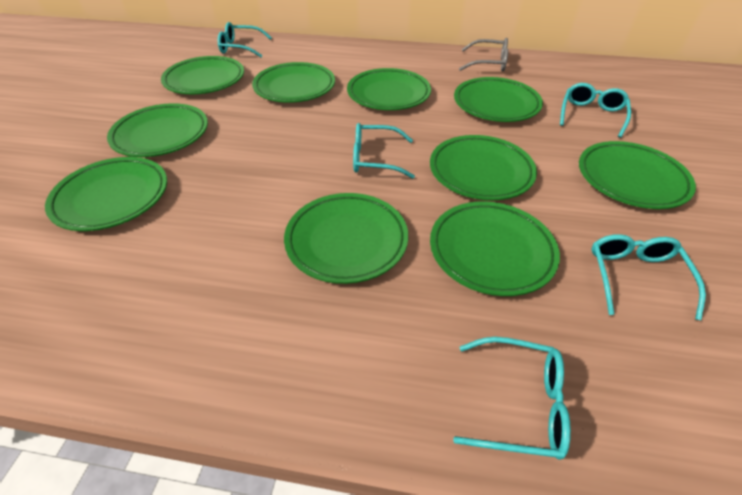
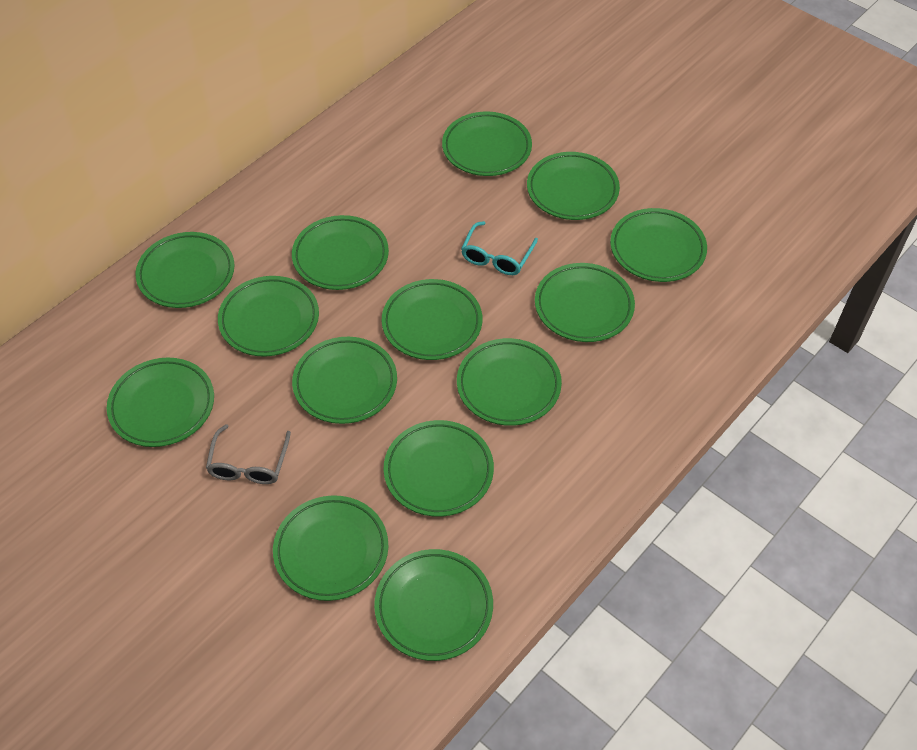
green plate: [45,157,167,231] [107,103,208,157] [161,56,244,94] [252,62,335,103] [284,193,408,284] [347,68,431,110] [430,135,537,200] [430,201,560,296] [454,77,543,122] [579,141,696,209] = 10 -> [107,358,214,447] [135,232,234,308] [218,276,319,357] [273,495,388,601] [292,215,389,290] [292,337,397,424] [374,549,493,661] [382,279,482,360] [383,420,494,517] [442,112,532,176] [457,338,562,426] [527,152,620,220] [535,263,635,342] [610,208,707,282] = 14
turquoise glasses: [218,22,272,57] [353,123,415,179] [453,337,571,460] [560,83,631,138] [592,234,706,320] = 5 -> [461,221,538,275] = 1

